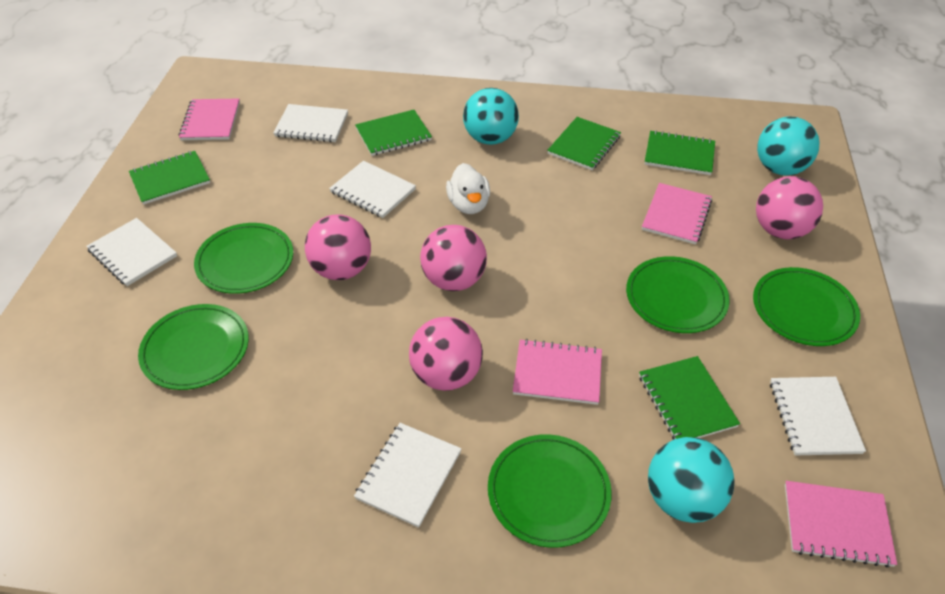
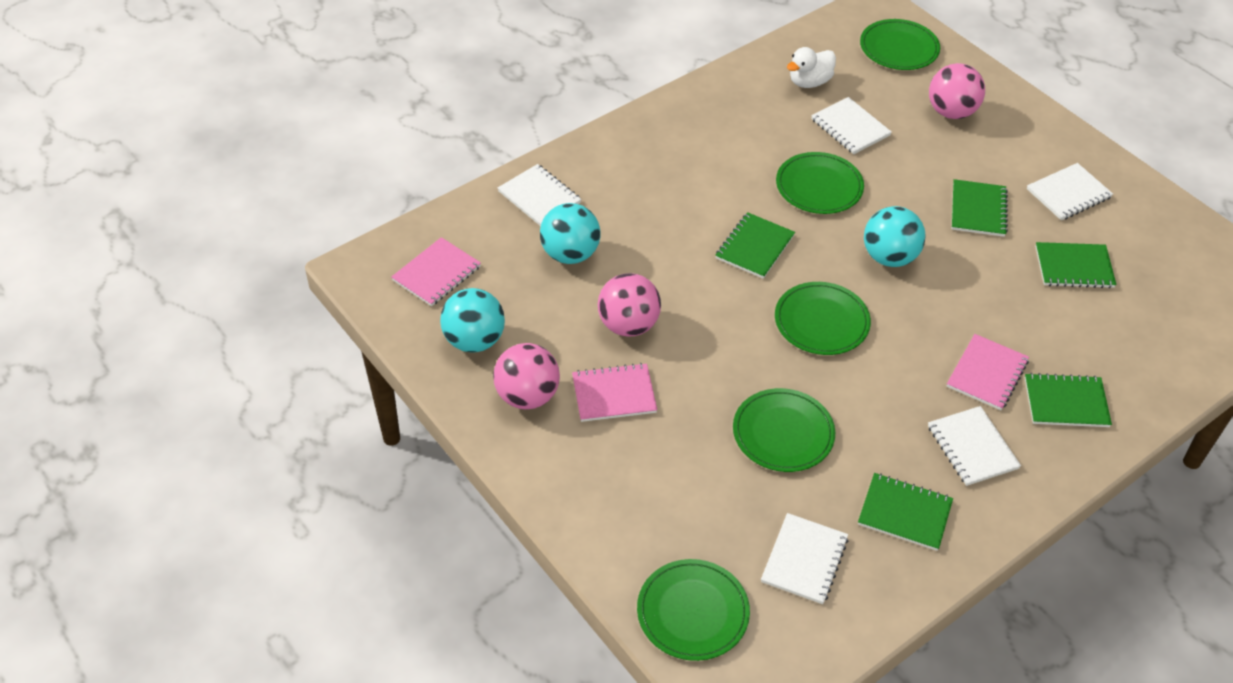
pink ball: [305,214,371,280] [409,317,483,391] [420,225,487,291] [756,176,823,239] = 4 -> [493,343,560,409] [598,273,661,337] [929,63,985,119] = 3
pink notebook: [179,99,240,140] [513,339,602,405] [642,183,712,244] [785,481,897,568] = 4 -> [391,237,481,306] [572,363,657,422] [947,334,1029,410] = 3

